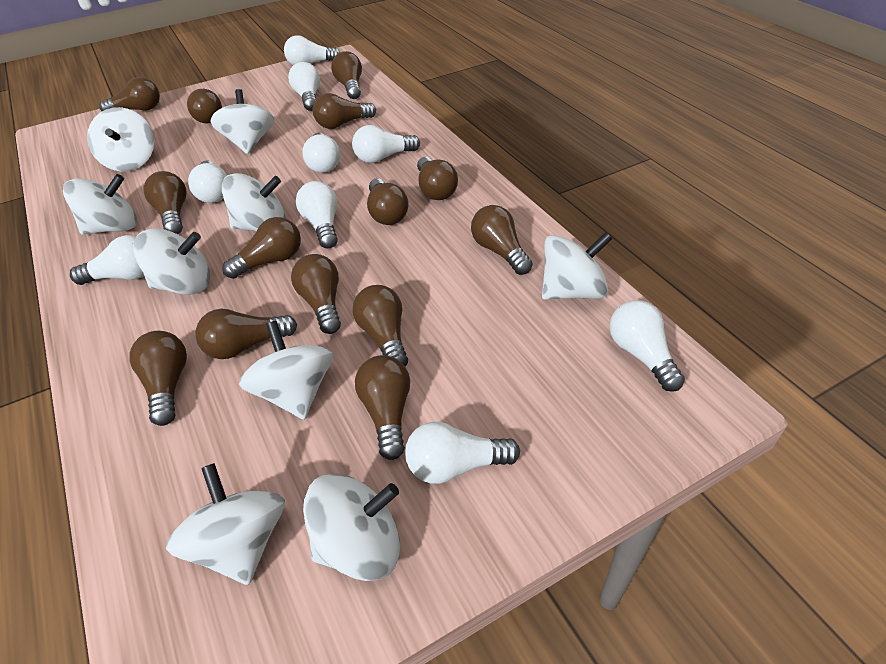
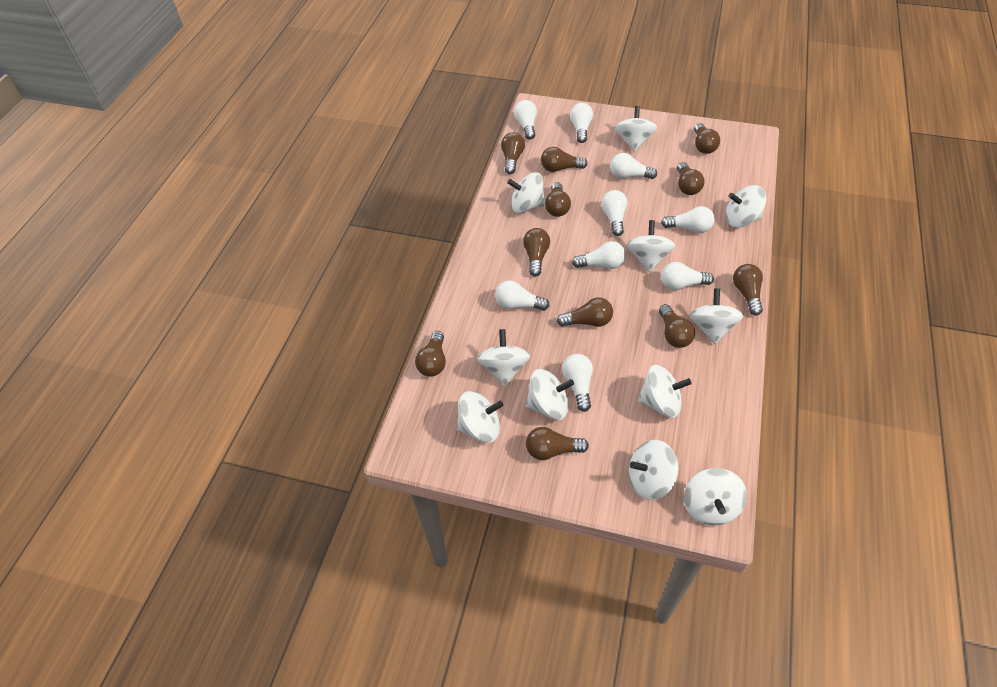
brown light bulb: [99,77,160,111] [129,331,187,426] [144,171,187,234] [187,89,222,124] [196,309,297,359] [222,217,301,279] [291,254,341,334] [312,93,376,129] [331,51,362,99] [353,285,408,366] [355,355,410,460] [367,178,409,225] [417,157,458,200] [471,205,533,275] = 14 -> [415,331,446,377] [501,132,525,174] [523,228,550,277] [526,427,589,460] [541,147,588,172] [545,182,571,217] [557,297,613,327] [659,304,695,348] [677,162,704,195] [694,123,720,154] [733,264,763,316] = 11
white spinning top: [63,174,136,235] [87,107,154,171] [133,228,210,295] [166,463,285,585] [210,89,274,154] [222,173,286,231] [239,321,333,420] [303,473,400,581] [542,232,612,300] = 9 -> [457,391,503,443] [477,329,531,387] [507,172,545,213] [526,369,574,420] [615,106,657,152] [627,220,676,272] [629,440,678,500] [638,365,692,418] [684,468,747,526] [689,288,743,344] [725,185,766,227] = 11

